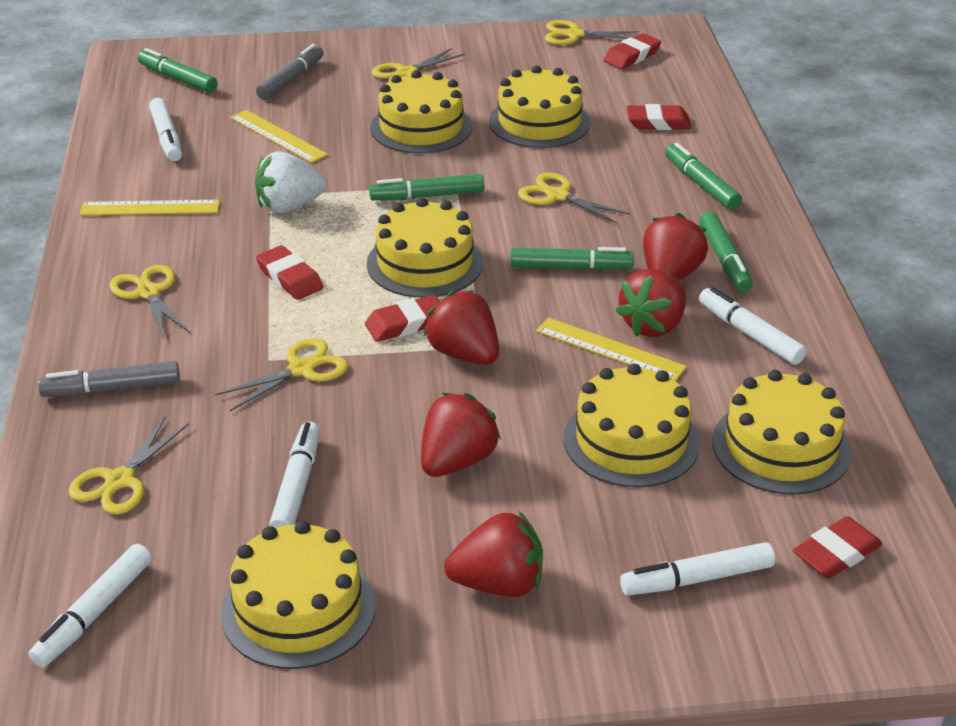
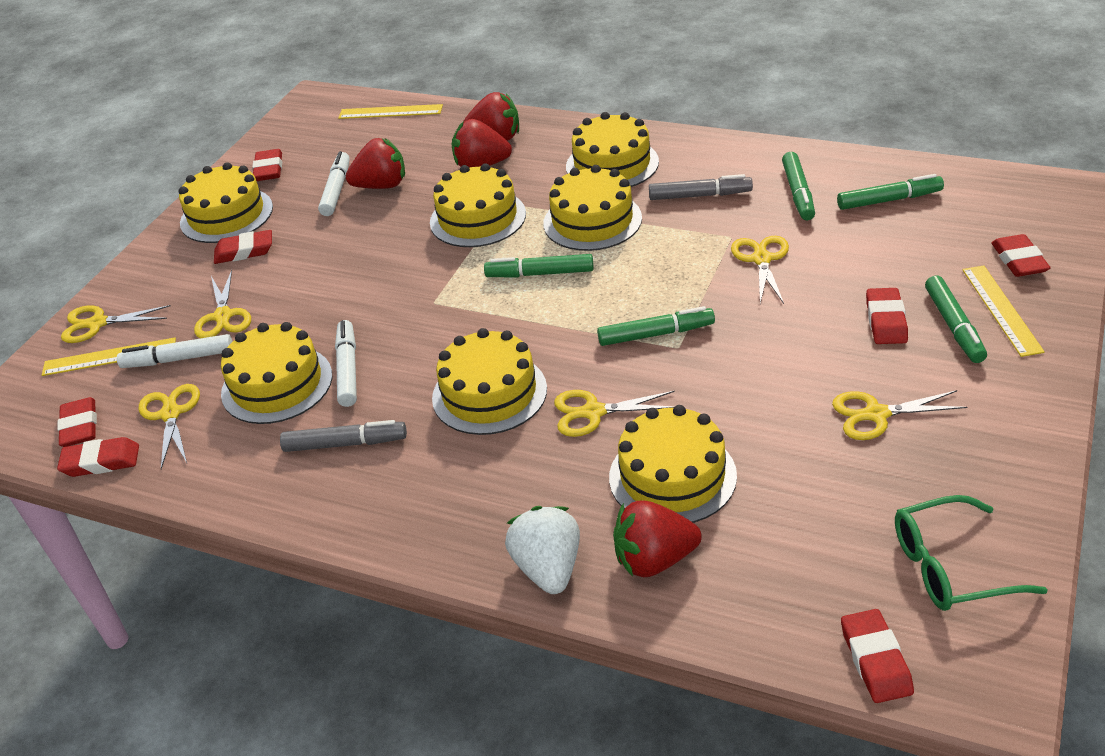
green glasses: none = 0 -> [895,495,1048,611] = 1
red eraser: [256,245,323,300] [365,295,440,342] [603,33,661,69] [626,104,691,130] [793,516,882,579] = 5 -> [57,397,97,447] [57,437,139,477] [214,230,272,264] [252,149,282,181] [841,609,914,703] [866,288,908,344] [992,234,1051,277] = 7
red strawberry: [421,393,501,477] [424,290,499,365] [444,511,543,597] [616,269,686,337] [643,213,708,281] = 5 -> [346,138,405,189] [452,119,512,168] [464,92,519,141] [613,501,702,577] = 4
white marker: [29,544,152,667] [149,98,182,161] [269,422,320,528] [620,542,775,596] [699,287,807,365] = 5 -> [117,334,233,368] [318,151,350,216] [335,320,357,407] = 3
yellow cake: [221,521,376,669] [367,198,483,298] [371,71,472,154] [489,66,591,148] [564,364,700,488] [712,370,851,495] = 6 -> [178,162,273,243] [221,322,332,424] [430,163,526,247] [432,328,547,435] [543,165,642,251] [566,112,659,187] [609,405,737,523] = 7

